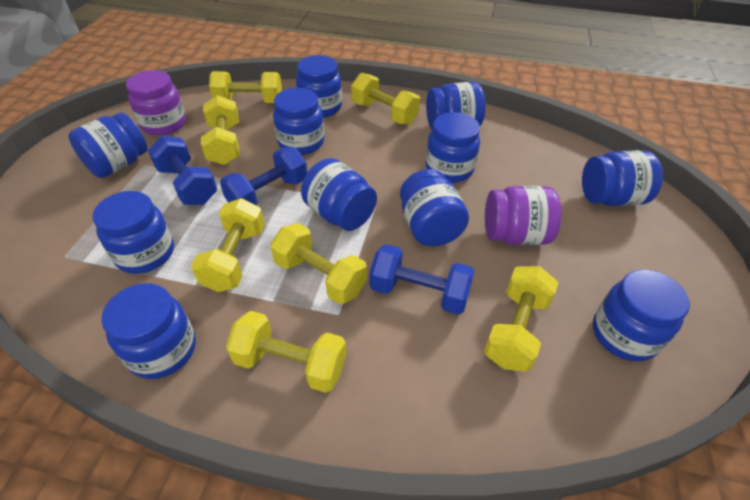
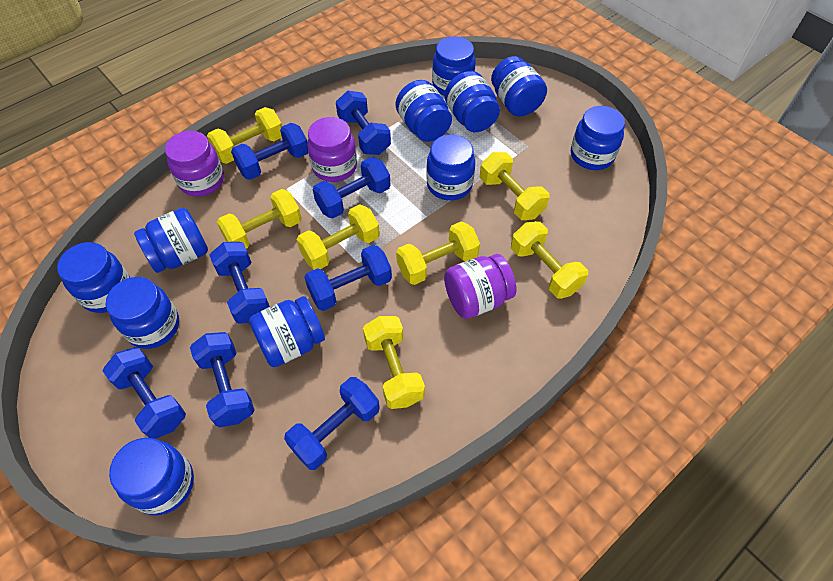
blue dumbbell: [148,136,217,205] [220,147,307,205] [369,244,475,315] = 3 -> [103,347,186,439] [190,332,255,427] [209,242,270,324] [231,123,308,180] [284,377,379,470] [304,245,392,311] [313,157,390,218] [336,91,391,155] = 8
purple jar: [126,70,186,136] [485,186,562,245] = 2 -> [165,131,224,197] [307,117,357,182] [444,254,516,319] = 3

